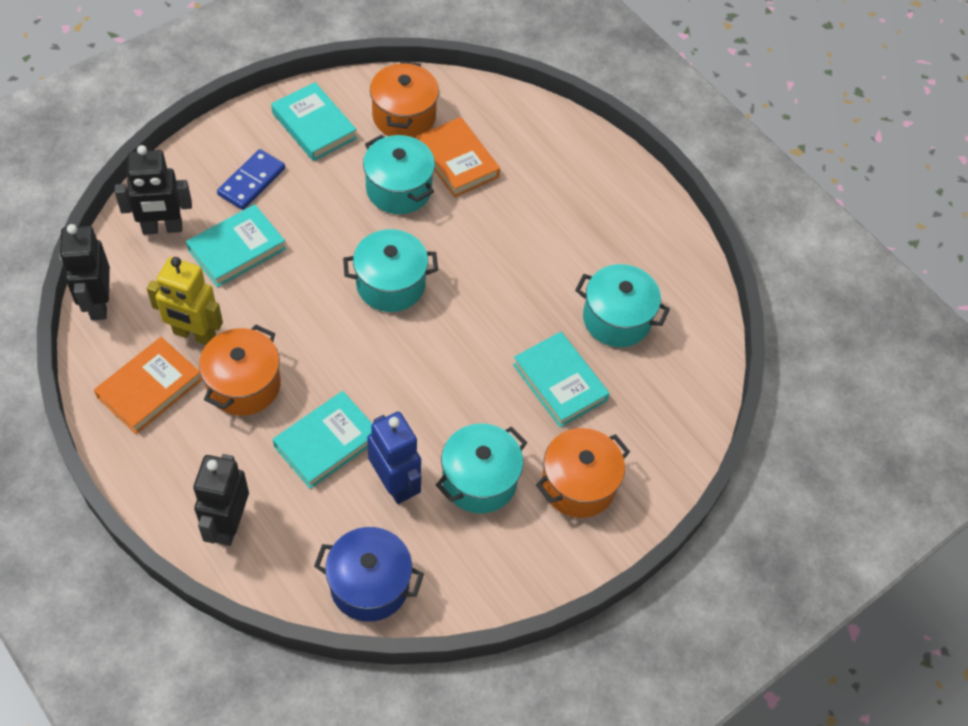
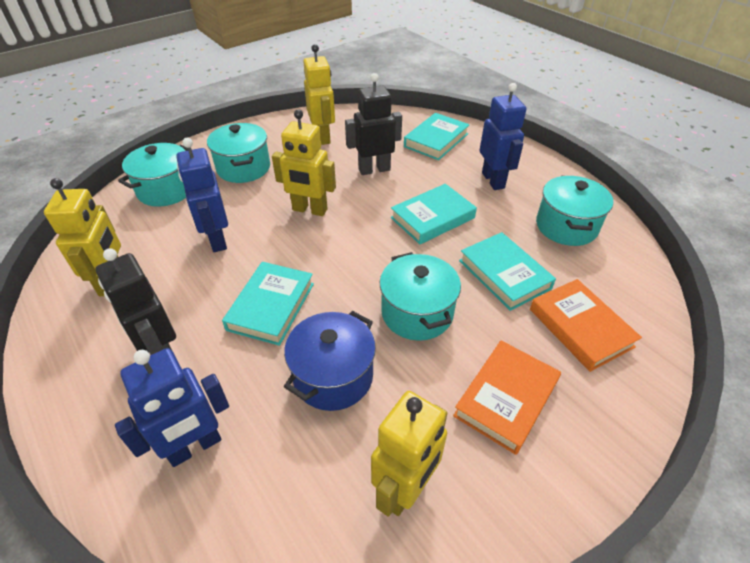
black robot: [60,224,110,320] [115,145,192,235] [193,454,249,546] = 3 -> [95,248,176,355] [345,73,402,175] = 2
blue domino: [217,149,285,210] = 1 -> none = 0
blue robot: [367,412,421,504] = 1 -> [115,348,229,467] [176,138,228,252] [480,83,527,190] = 3
orange pot: [199,324,281,416] [370,61,439,138] [536,428,630,518] = 3 -> none = 0
yellow robot: [147,257,223,345] = 1 -> [44,178,121,296] [272,110,336,216] [303,44,335,145] [371,391,447,517] = 4

